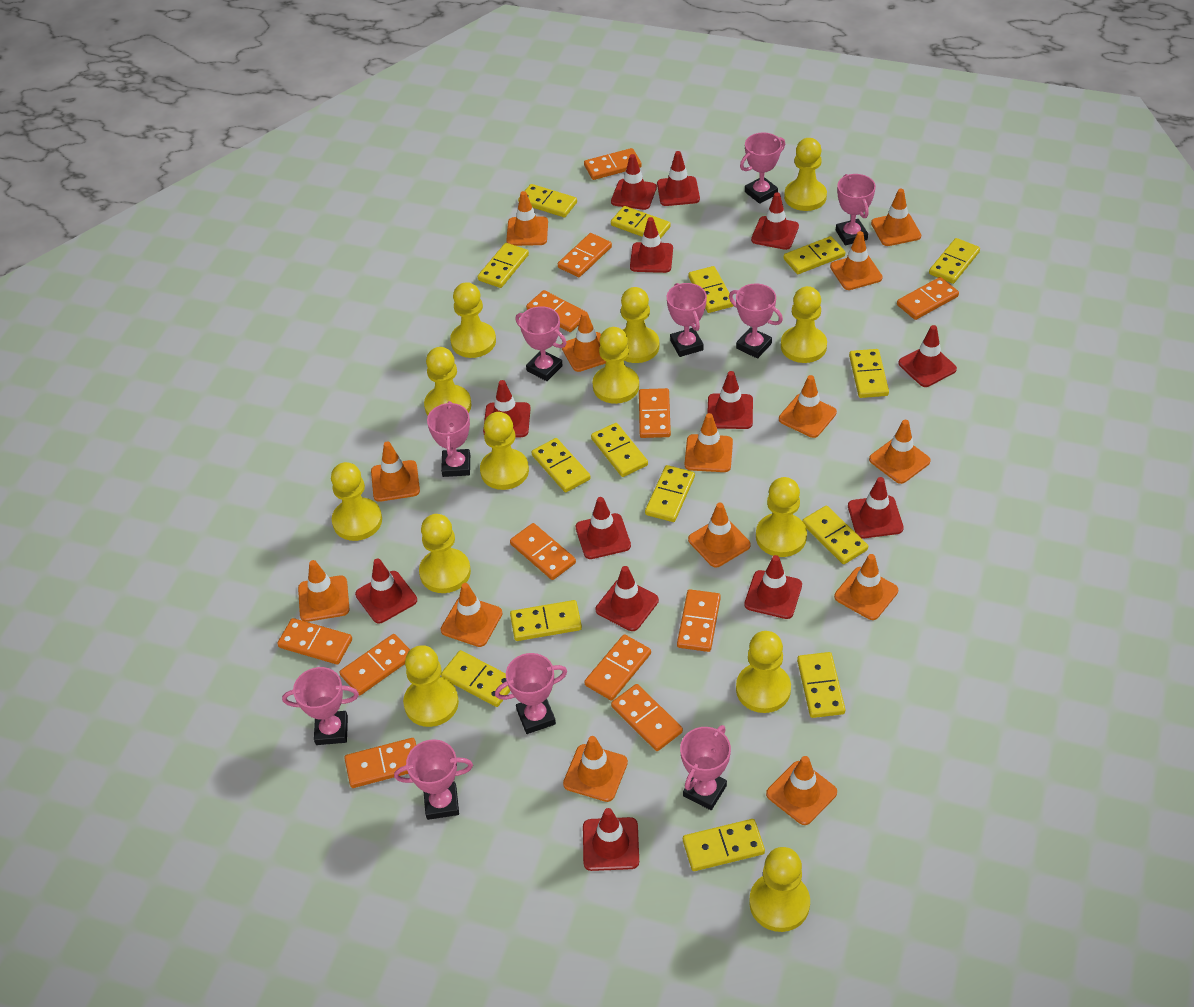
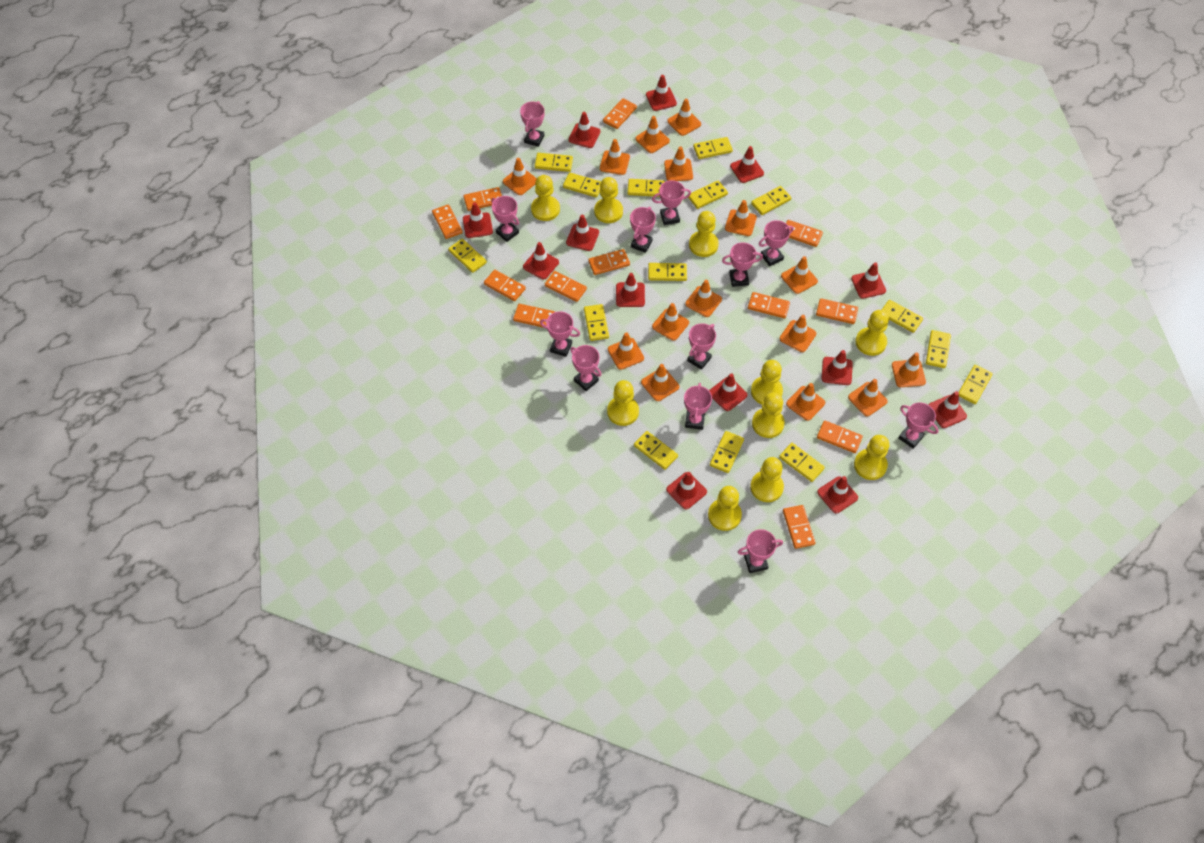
orange traffic cone: [298,560,349,622] [371,441,420,502] [441,583,503,647] [506,191,548,246] [562,312,606,372] [563,736,628,802] [685,413,733,472] [688,503,751,567] [766,756,837,825] [779,375,837,438] [830,231,883,290] [834,554,898,620] [869,420,931,484] [871,189,921,246] = 14 -> [503,158,537,195] [600,139,630,175] [608,333,644,370] [635,116,670,153] [641,364,679,401] [652,303,689,341] [664,147,693,181] [667,99,701,136] [685,280,722,317] [725,200,757,236] [779,315,816,352] [781,256,818,294] [786,383,825,421] [848,379,888,416] [892,353,926,387] = 15
pink trophy: [282,667,359,745] [394,739,473,820] [427,401,470,477] [495,653,567,734] [515,306,567,381] [667,283,707,357] [680,725,731,810] [729,284,783,359] [740,133,785,204] [836,174,876,245] = 10 -> [491,196,519,242] [520,101,545,147] [540,311,580,357] [570,345,602,391] [630,207,656,253] [652,180,691,225] [684,383,712,430] [687,323,716,370] [722,243,763,287] [738,529,783,573] [759,220,794,266] [898,402,939,449] = 12
yellow pawn: [331,462,382,541] [403,645,459,727] [419,514,471,593] [424,347,471,416] [450,282,496,358] [480,412,529,490] [592,327,639,404] [621,287,659,363] [736,631,791,713] [749,847,810,932] [756,477,807,557] [781,286,827,363] [784,138,827,211] = 13 -> [531,175,560,221] [594,177,623,223] [607,380,639,426] [689,211,719,257] [708,486,742,531] [750,457,784,502] [751,360,783,404] [752,392,785,438] [854,435,889,480] [855,310,889,356] = 10

